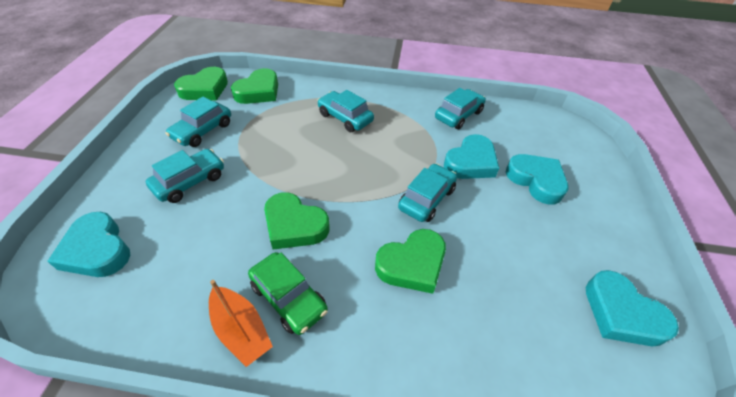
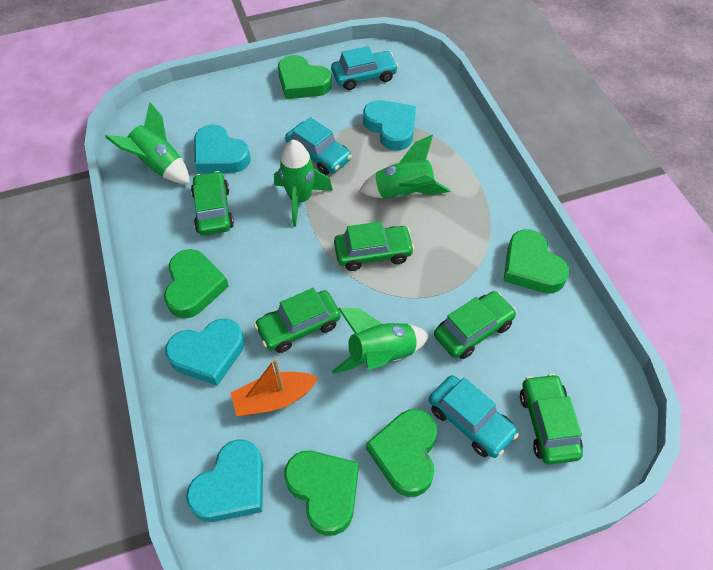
green car: [248,252,328,335] = 1 -> [191,171,234,235] [254,288,341,353] [334,221,415,271] [434,291,516,359] [520,374,583,465] = 5
green heart: [174,67,228,100] [231,68,278,104] [264,192,330,250] [375,229,446,294] = 4 -> [164,249,229,319] [278,55,332,99] [284,451,359,536] [366,409,437,497] [504,229,569,293] = 5
green rocket: none = 0 -> [105,102,190,184] [274,140,333,227] [332,308,429,374] [359,135,450,199] = 4
turquoise car: [146,149,224,203] [166,97,231,147] [317,90,374,132] [398,164,457,222] [435,88,486,129] = 5 -> [285,117,352,175] [331,46,398,90] [429,375,519,458] = 3

